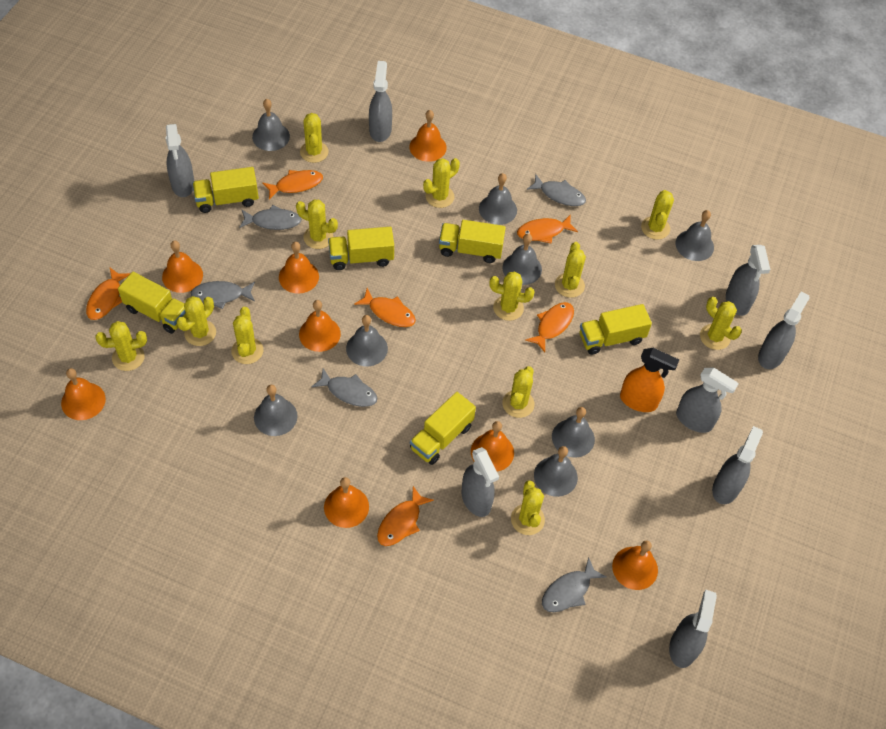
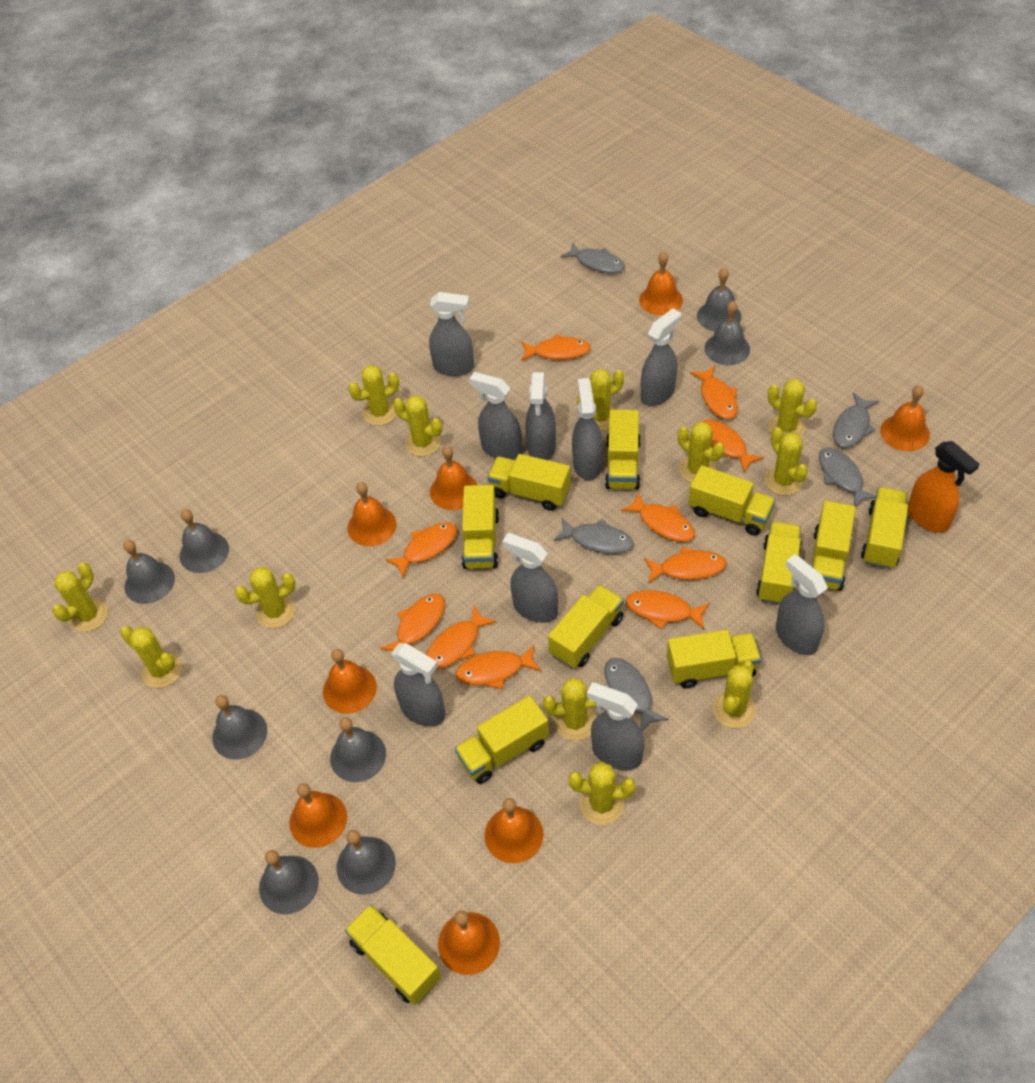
grey spray bottle: [165,124,194,197] [369,61,392,142] [462,447,499,517] [669,590,717,668] [676,368,739,433] [712,426,763,504] [726,245,770,316] [758,291,810,369] = 8 -> [392,643,446,727] [429,292,474,376] [469,372,522,460] [502,533,558,623] [526,372,556,460] [572,378,603,480] [587,682,644,770] [641,308,681,406] [776,554,828,655] = 9
orange fish: [86,268,131,320] [262,170,323,200] [354,288,416,327] [377,486,434,546] [517,214,578,244] [525,302,574,352] = 6 -> [380,594,445,651] [385,522,458,578] [426,605,496,669] [455,644,541,689] [521,334,591,361] [621,493,695,542] [626,590,710,629] [644,546,726,584] [690,365,738,419] [702,419,764,472] = 10
yellow truck: [118,272,187,334] [192,167,259,213] [328,227,394,270] [410,392,476,465] [439,220,506,263] [580,304,652,355] = 6 -> [345,904,441,1005] [454,695,549,784] [462,485,499,569] [487,454,571,511] [548,585,624,668] [605,410,641,490] [667,630,761,688] [688,465,776,536] [756,522,802,605] [812,501,856,591] [861,487,908,569] = 11

